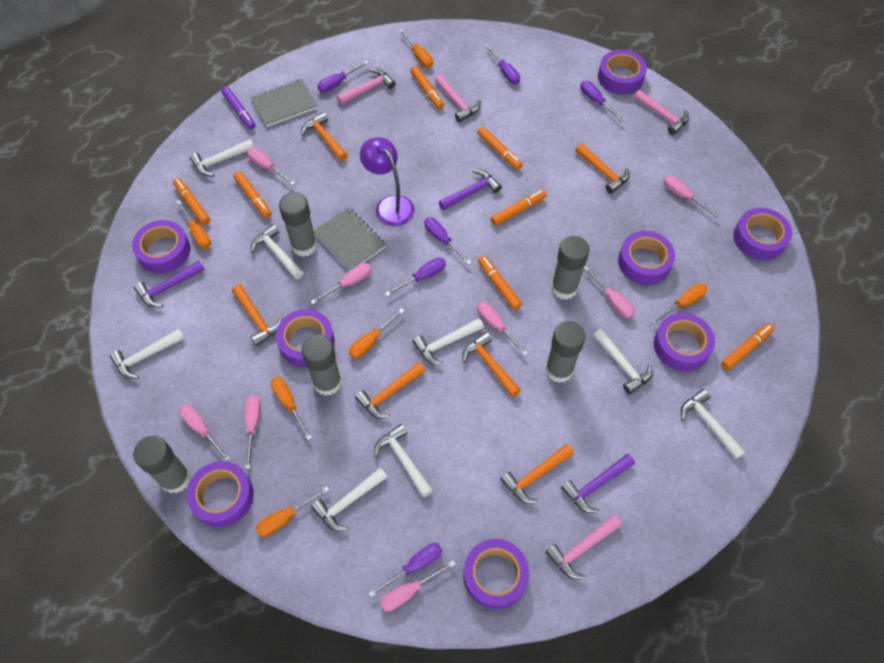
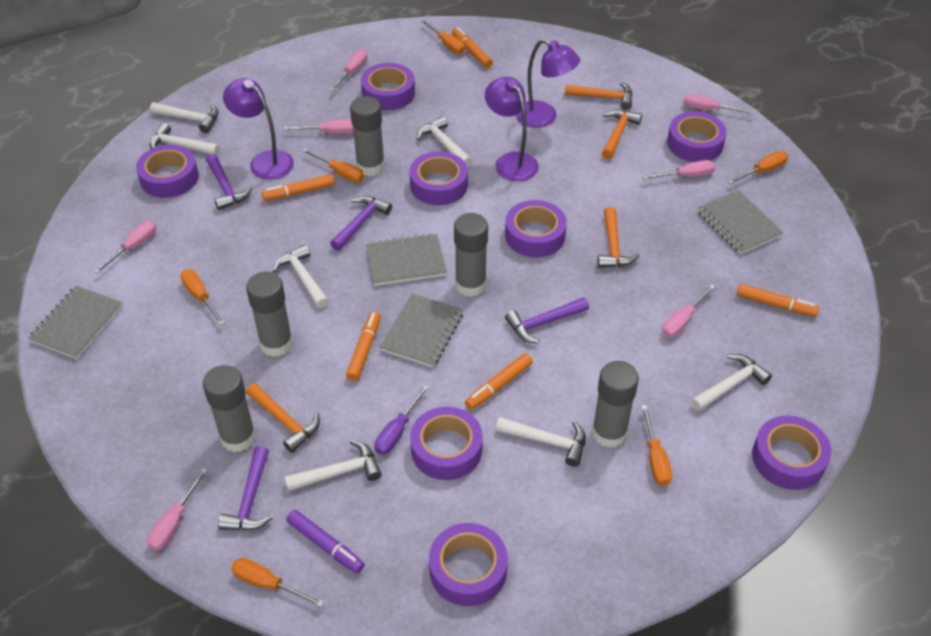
grey notebook: [251,79,317,127] [314,208,386,271] = 2 -> [28,286,122,359] [366,233,447,286] [380,293,464,368] [698,190,784,254] = 4
orange hammer: [232,285,283,346] [301,112,348,161] [355,362,425,418] [462,332,521,397] [500,444,574,504] [575,143,630,194] = 6 -> [246,383,320,453] [565,81,633,110] [598,207,640,268] [602,109,642,159] = 4
orange marker: [173,178,211,225] [233,171,272,218] [410,66,444,109] [477,127,522,170] [478,255,522,310] [491,190,547,226] [721,323,774,370] = 7 -> [262,174,335,201] [346,311,381,381] [452,27,493,68] [465,353,533,410] [737,284,819,317] = 5
pink hammer: [337,69,396,105] [435,75,481,122] [545,515,622,579] [634,90,689,135] = 4 -> none = 0
pink screwdriver: [179,405,231,461] [245,395,261,469] [247,147,295,185] [311,263,372,304] [380,560,456,612] [477,302,528,356] [584,266,635,318] [664,176,720,218] = 8 -> [94,221,156,274] [147,468,208,551] [284,120,354,134] [330,49,367,91] [642,160,715,180] [662,284,715,337] [683,93,755,114] = 7
purple hammer: [134,260,205,308] [439,170,502,210] [561,454,635,513] = 3 -> [206,154,252,210] [218,446,273,531] [330,196,392,251] [505,297,589,344] = 4
purple lamp: [360,137,414,226] = 1 -> [223,78,294,180] [485,77,539,181] [515,39,580,128] = 3
purple screwdriver: [317,61,369,93] [369,543,442,597] [385,257,446,297] [424,217,471,265] [485,44,520,84] [580,81,624,122] = 6 -> [374,385,429,455] = 1
white hammer: [110,329,185,379] [190,139,254,177] [251,224,304,279] [311,467,387,531] [374,424,433,497] [413,318,484,365] [593,329,653,395] [681,389,746,459] = 8 -> [149,123,220,156] [150,102,219,133] [272,245,329,308] [284,440,382,492] [417,116,472,167] [496,417,586,467] [691,354,772,411] = 7

